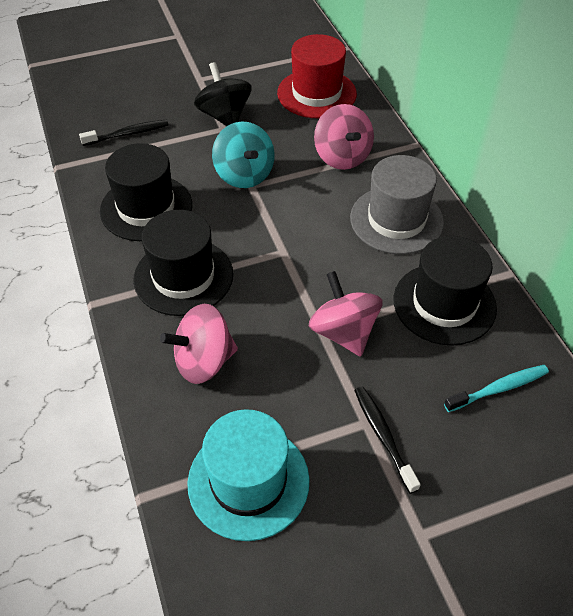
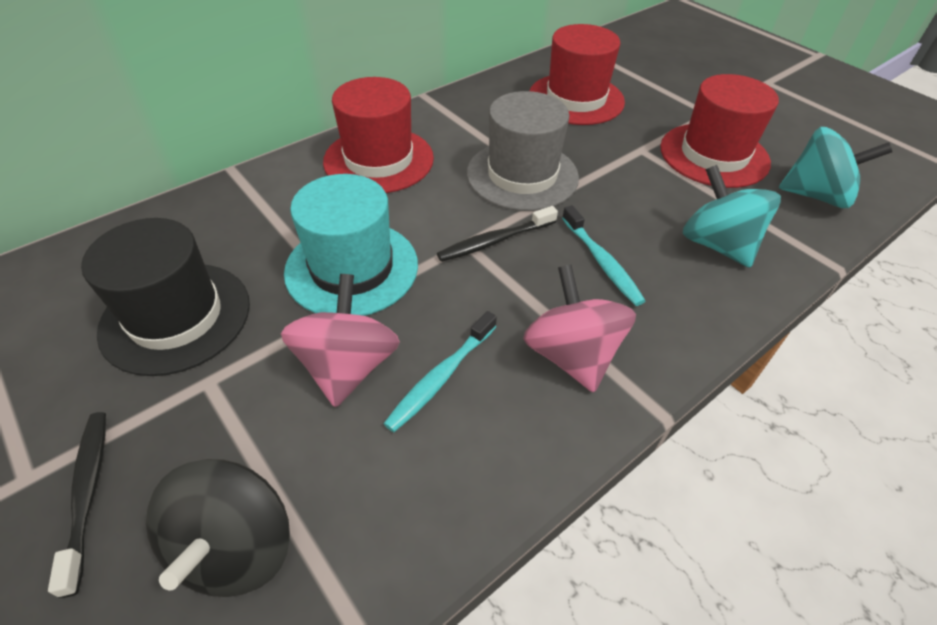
black hat: [100,143,192,241] [133,210,233,316] [394,236,497,345] = 3 -> [81,218,250,376] = 1
pink spinning top: [160,304,238,384] [309,271,383,357] [314,104,374,170] = 3 -> [281,274,400,407] [523,265,636,393] = 2
red hat: [277,34,357,118] = 1 -> [323,77,434,193] [529,24,625,125] [660,74,779,188] = 3
turquoise spinning top: [212,121,275,188] = 1 -> [683,165,781,268] [779,127,892,208] = 2
turquoise toothbrush: [444,365,549,412] = 1 -> [383,311,497,432] [562,205,645,306] = 2

